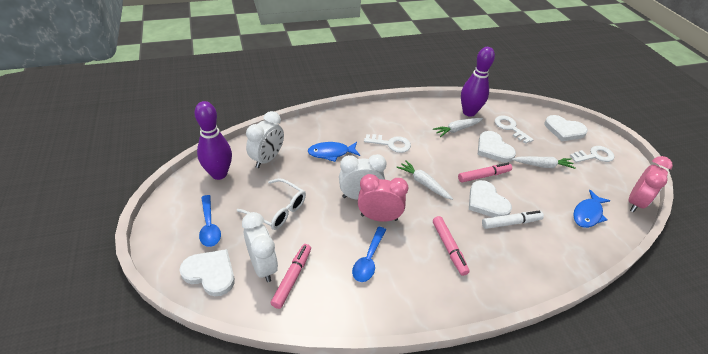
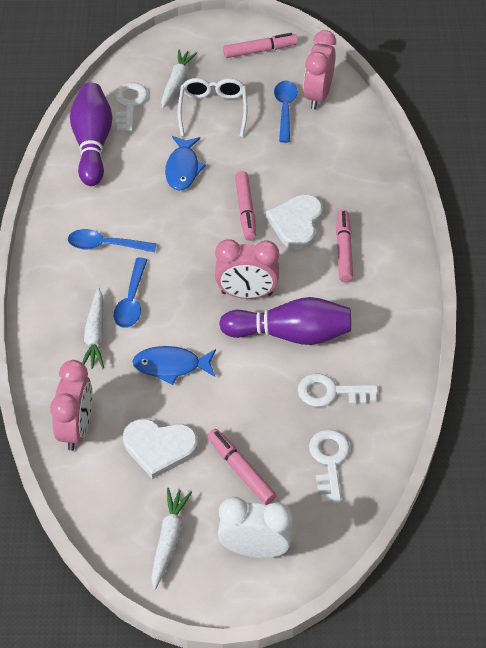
blue spoon: [199,195,221,247] [352,227,386,282] = 2 -> [68,229,157,252] [113,257,147,328] [274,81,298,143] = 3
pink clock: [358,174,409,222] [628,156,673,212] = 2 -> [50,360,92,451] [215,239,279,299] [303,30,336,110] = 3
pink marker: [271,244,311,309] [433,216,470,276] [458,163,512,182] = 3 -> [207,429,277,505] [223,33,298,58] [235,171,256,241] [336,210,353,282] = 4
white clock: [242,212,278,282] [246,111,284,168] [339,154,386,200] = 3 -> [218,497,293,558] = 1
white heart: [180,249,235,296] [469,180,512,217] [478,131,516,163] [544,115,588,141] = 4 -> [123,419,198,479] [266,194,323,250] = 2
white marker: [482,211,544,229] = 1 -> none = 0

